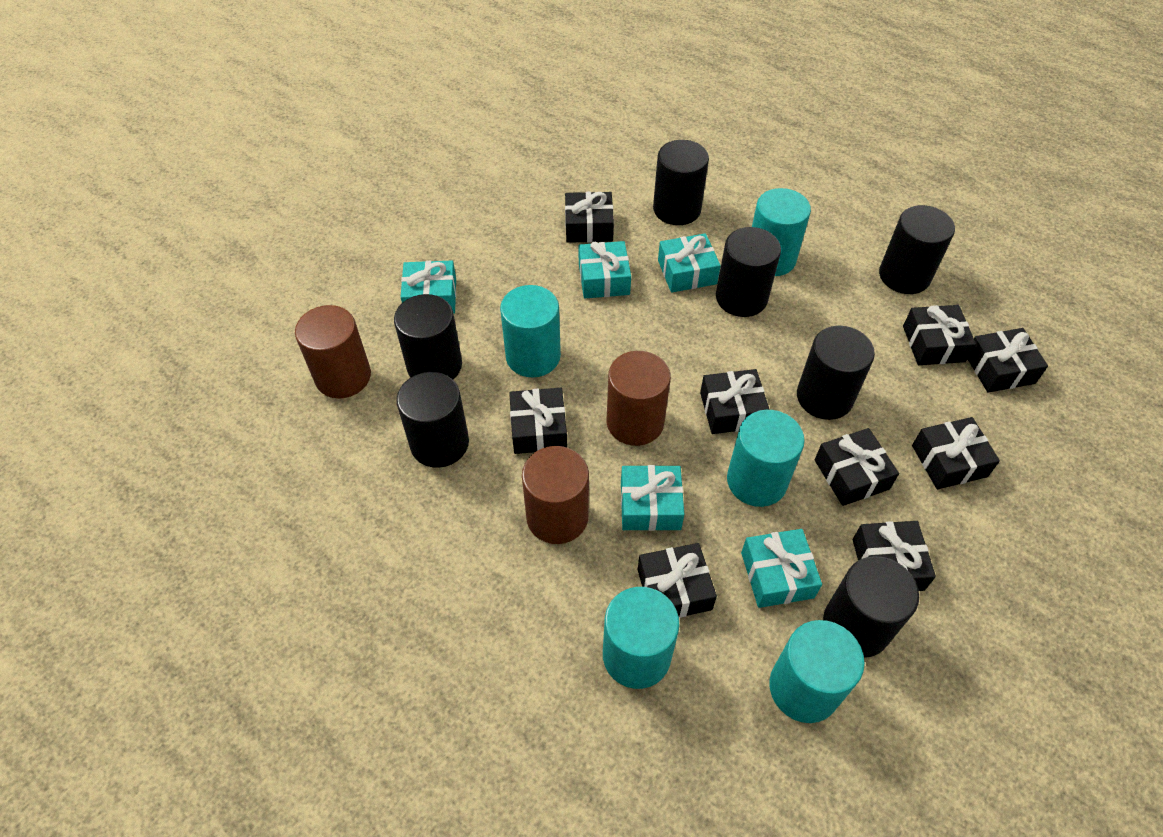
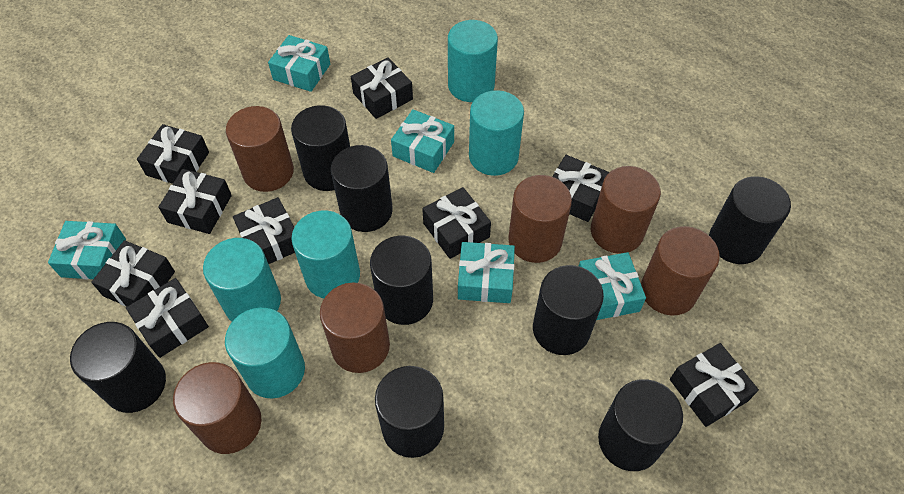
black cylinder: [394,294,462,379] [396,372,469,468] [653,140,709,225] [716,227,781,317] [797,326,875,420] [823,556,919,658] [879,205,955,294] = 7 -> [70,322,166,413] [291,105,350,191] [331,145,392,232] [370,236,433,325] [375,366,444,458] [533,265,604,355] [598,379,683,471] [709,176,791,264] = 8
brown cylinder: [295,305,371,399] [522,446,589,544] [607,351,671,446] = 3 -> [173,362,261,454] [226,106,294,192] [320,283,390,373] [508,175,572,263] [591,166,661,254] [641,226,720,316] = 6

